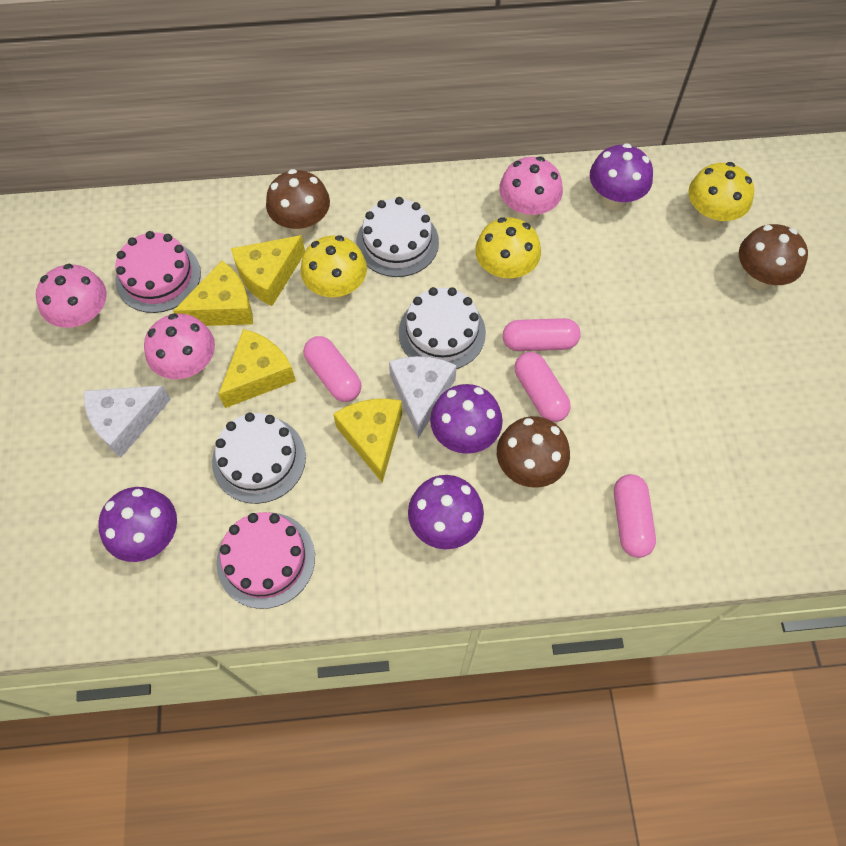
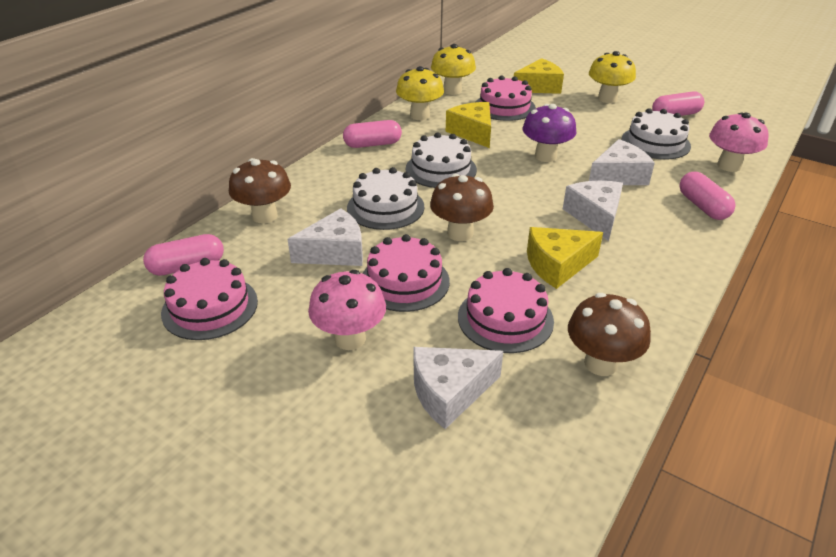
pink cake: [115,231,201,313] [216,512,315,609] = 2 -> [161,258,258,340] [362,234,450,312] [458,268,554,353] [476,76,536,121] = 4
pink mushroom: [36,264,107,330] [144,313,215,379] [499,156,563,222] = 3 -> [308,270,386,350] [709,113,769,172] = 2
purple mushroom: [98,487,177,562] [408,475,484,549] [430,384,503,454] [590,143,653,210] = 4 -> [523,104,576,162] = 1
white cheese: [84,385,171,458] [389,356,457,438] = 2 -> [288,208,363,266] [414,347,503,429] [563,181,623,241] [589,139,655,185] = 4
yellow cheese: [173,261,253,326] [218,329,296,408] [231,235,305,306] [333,399,402,483] = 4 -> [446,102,491,148] [514,58,564,94] [527,227,603,289] = 3

